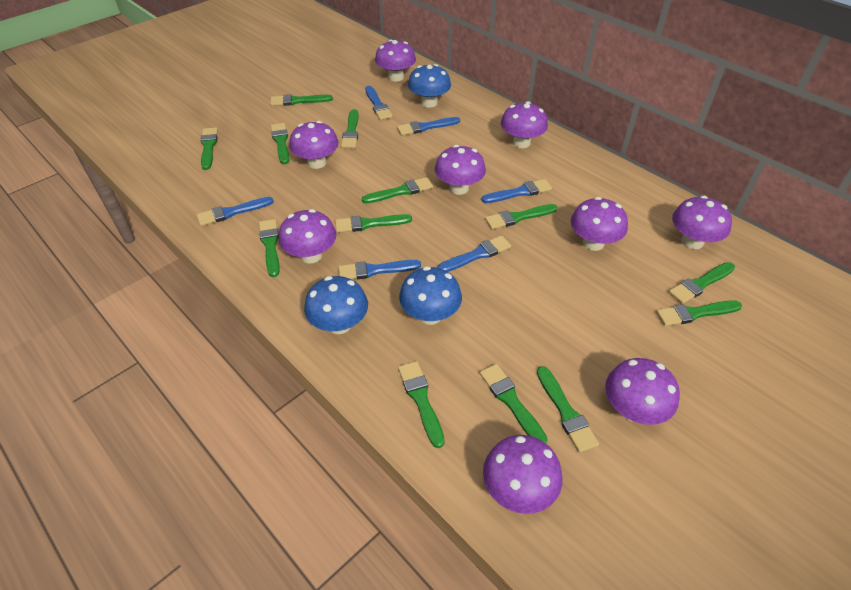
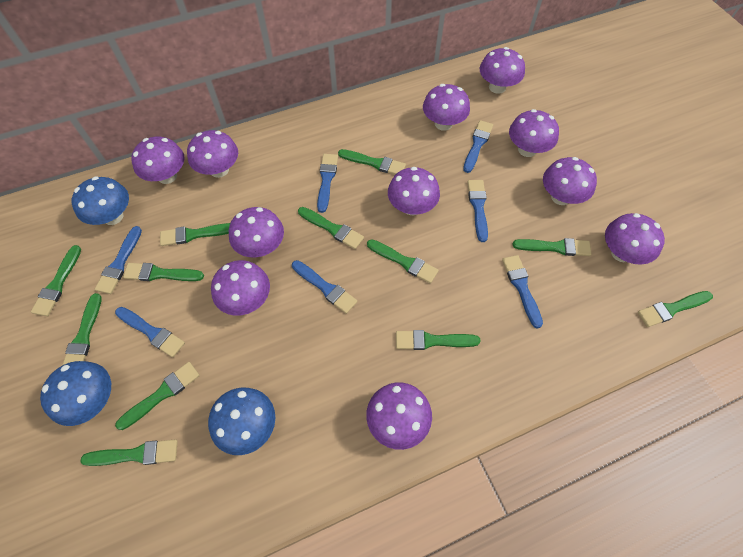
blue brush: [197,197,274,226] [338,260,421,279] [365,86,393,120] [397,117,460,135] [438,236,511,272] [482,179,552,203] = 6 -> [95,226,142,294] [115,307,185,357] [292,260,357,314] [317,154,338,213] [463,120,493,173] [468,180,488,242] [502,255,543,328] = 7
green brush: [200,127,218,170] [259,219,279,277] [270,94,333,106] [271,123,289,164] [335,214,412,233] [341,109,358,148] [362,177,433,204] [398,361,445,448] [480,364,548,444] [485,204,558,229] [537,366,599,453] [656,300,742,326] [669,262,735,304] = 13 -> [31,245,81,316] [62,293,102,365] [80,439,178,466] [115,362,200,430] [123,263,204,281] [160,223,230,246] [298,207,364,249] [338,149,406,175] [367,239,439,283] [396,330,481,350] [512,238,591,256] [638,291,713,327] = 12
purple mushroom: [279,209,336,264] [289,121,339,169] [375,40,416,82] [435,145,486,195] [483,435,562,514] [501,101,548,148] [571,197,628,251] [605,358,680,425] [672,196,732,249] = 9 -> [131,136,185,184] [187,130,238,178] [211,260,270,316] [229,207,284,258] [366,382,432,450] [388,167,440,215] [423,84,470,131] [480,47,525,94] [509,109,559,157] [543,157,597,205] [605,213,665,265] = 11

